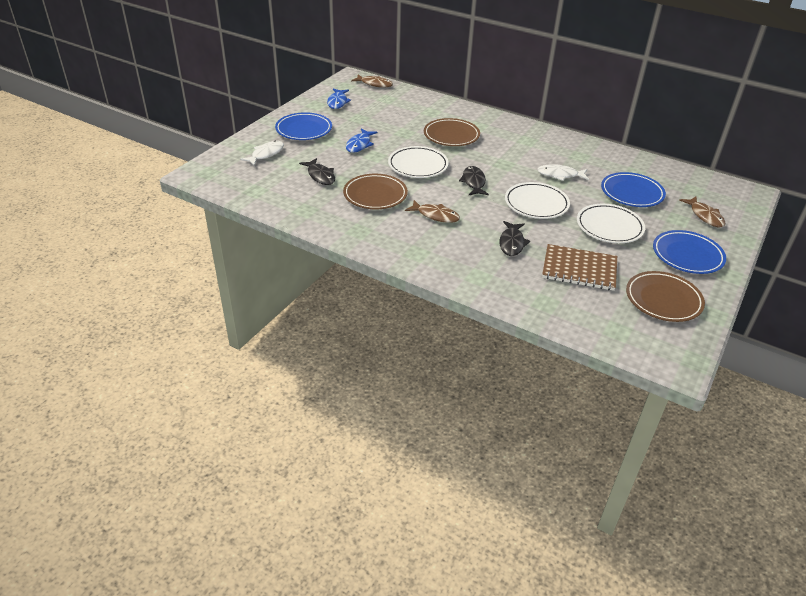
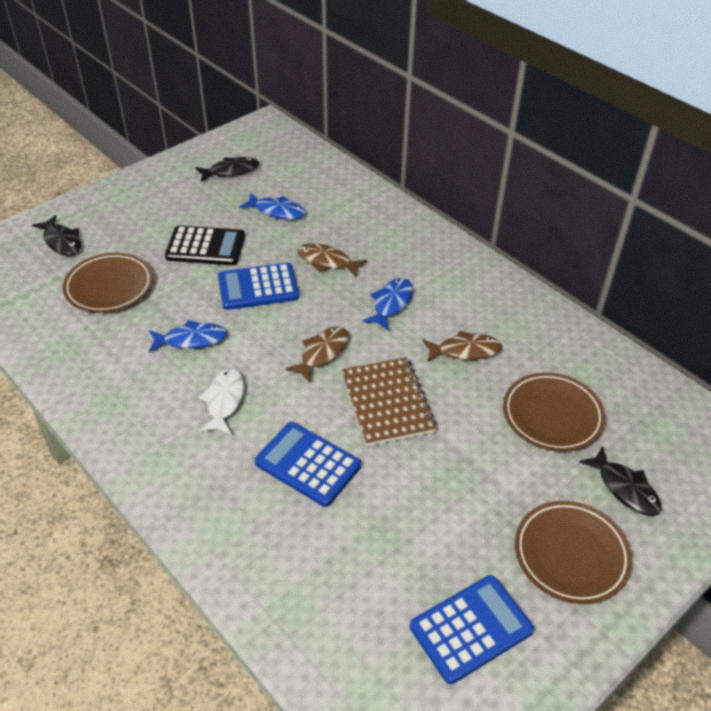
black calculator: none = 0 -> [165,225,245,265] = 1
blue calculator: none = 0 -> [218,263,299,310] [255,422,361,507] [410,575,534,684] = 3
blue fish: [327,89,351,109] [346,129,377,153] = 2 -> [149,320,227,352] [239,193,306,220] [362,278,413,331] = 3
blue plate: [275,112,332,140] [601,172,666,207] [653,230,726,274] = 3 -> none = 0
white fish: [240,141,284,166] [537,164,589,181] = 2 -> [199,368,244,435] = 1
white plate: [388,146,449,178] [505,182,570,219] [577,204,645,243] = 3 -> none = 0

